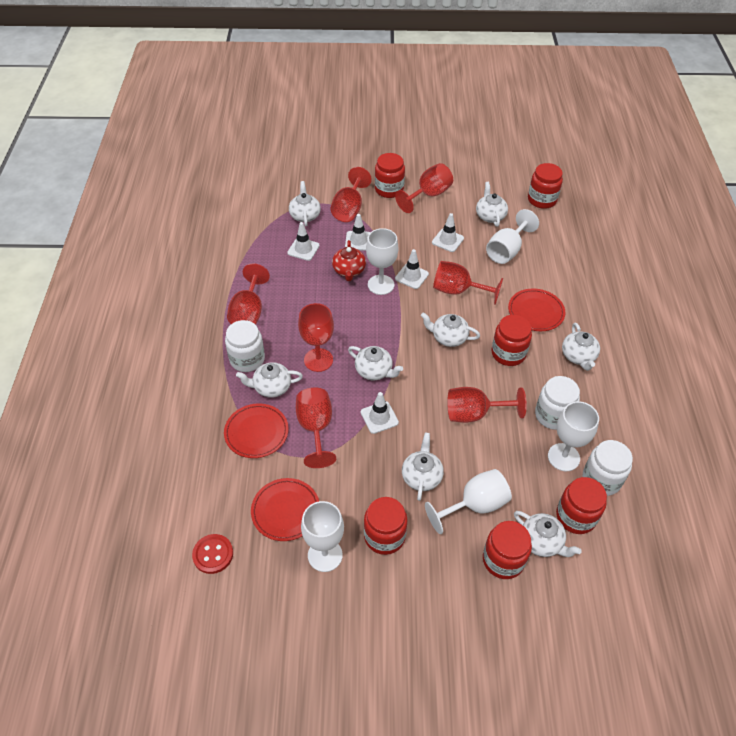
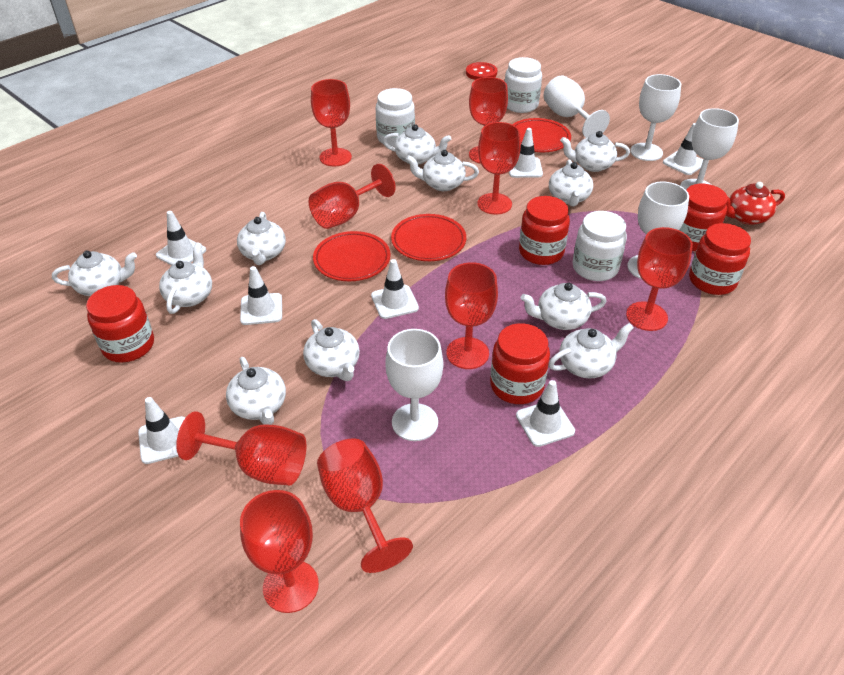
red goblet: [227,263,270,325] [296,388,336,468] [298,303,334,372] [331,167,372,222] [395,163,453,213] [433,261,503,305] [447,387,527,423] = 7 -> [176,411,307,485] [240,490,319,613] [308,164,395,229] [311,79,352,166] [317,438,413,573] [445,262,498,369] [469,77,508,164] [477,122,521,215] [626,227,693,331] = 9
red jar: [364,497,408,555] [375,153,405,198] [483,521,532,579] [491,315,532,366] [528,163,563,209] [556,477,607,534] = 6 -> [86,285,154,363] [490,323,550,404] [519,196,570,265] [679,184,728,251] [689,223,751,295] = 5
white teapot: [236,362,303,398] [289,181,321,226] [348,346,403,380] [402,433,444,501] [421,313,480,347] [476,182,508,227] [514,511,582,557] [562,323,600,371] = 8 -> [52,251,137,296] [159,242,212,314] [226,357,286,425] [237,212,286,265] [303,319,360,381] [383,124,451,165] [406,150,479,191] [521,283,607,330] [549,159,593,206] [549,323,634,378] [560,131,630,172] = 11
white traffic cone: [287,222,320,261] [345,214,370,251] [361,392,399,434] [395,249,429,289] [432,213,464,252] = 5 -> [138,397,185,464] [156,211,206,265] [240,266,282,325] [371,259,419,319] [509,128,543,178] [516,380,575,447] [663,123,703,175] = 7

